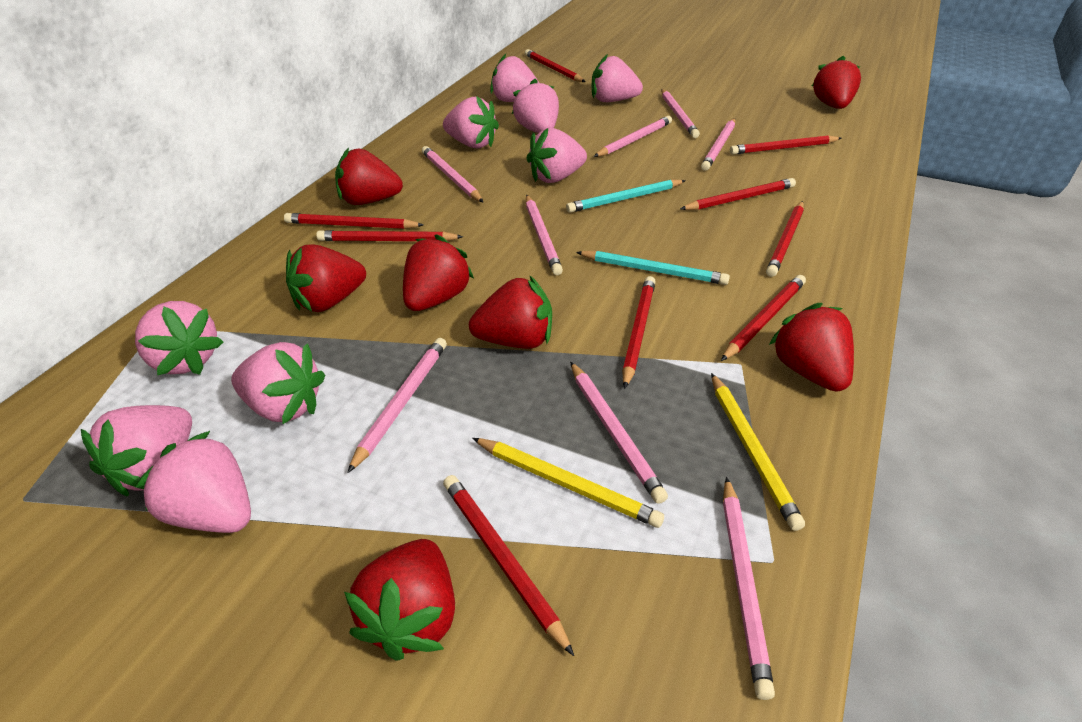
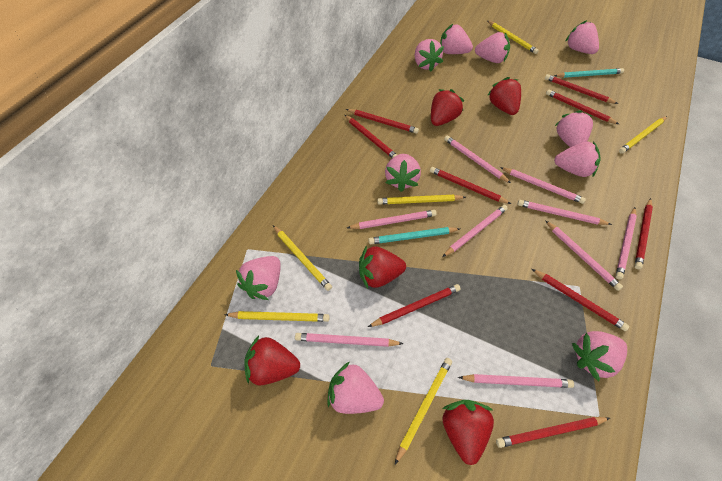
pink pencil: [347,338,447,473] [422,146,484,203] [526,195,563,275] [570,362,668,504] [594,116,672,157] [661,89,700,138] [701,118,736,171] [723,477,775,700] = 8 -> [295,333,404,347] [347,210,437,229] [442,205,508,257] [444,135,511,183] [458,374,574,388] [500,167,586,204] [518,200,612,225] [545,220,623,291] [615,207,637,280] = 9
pink strawberry: [81,405,192,497] [135,301,223,375] [136,431,251,533] [231,342,325,424] [443,96,499,148] [490,54,539,102] [512,79,559,133] [526,128,587,183] [592,54,643,102] = 9 -> [236,256,281,300] [327,361,384,414] [385,154,421,192] [415,39,444,72] [440,23,473,54] [475,32,510,63] [554,141,601,178] [555,110,593,147] [565,20,599,54] [572,331,627,381] = 10
red strawberry: [286,244,366,312] [335,148,403,205] [344,539,455,661] [403,234,474,311] [469,276,552,349] [769,303,854,392] [812,56,861,109] = 7 -> [244,336,300,385] [359,245,406,289] [431,89,464,126] [442,400,494,465] [487,77,521,115] = 5
yellow pencil: [472,438,664,528] [711,373,805,531] = 2 -> [224,311,330,322] [273,225,332,291] [377,195,466,204] [395,358,452,464] [488,21,539,54] [619,116,667,154] = 6

